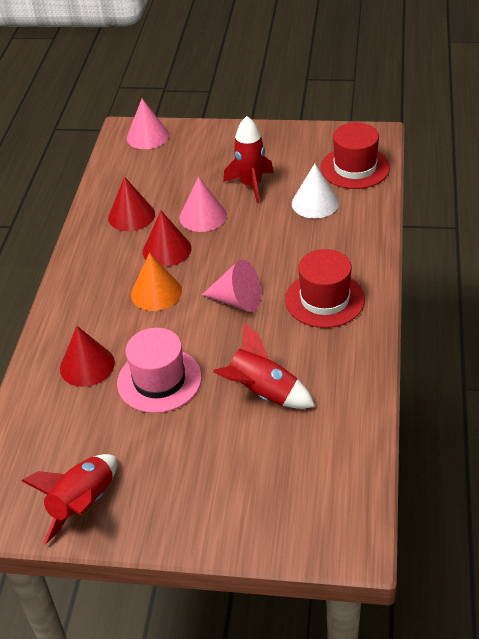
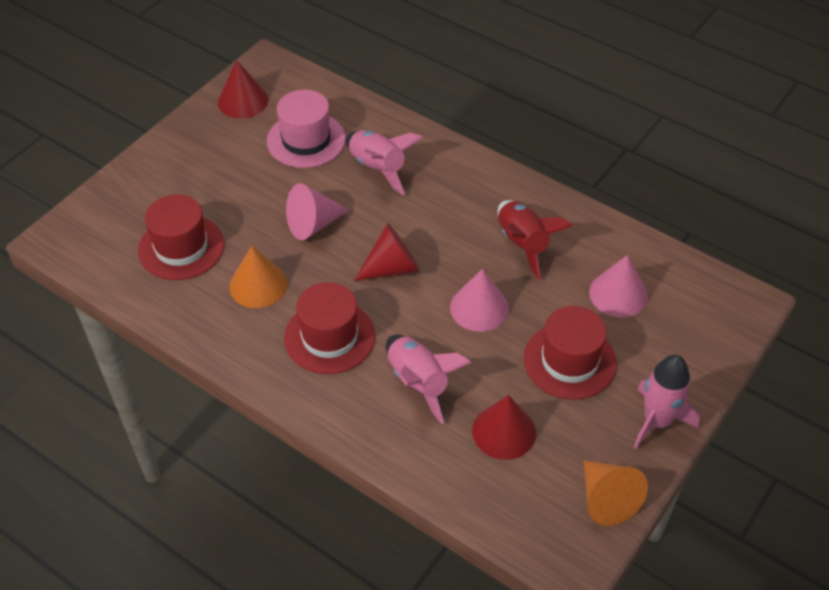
orange cone: [131,253,182,311] = 1 -> [229,246,288,308] [583,460,648,526] = 2
pink rocket: none = 0 -> [346,130,423,195] [386,335,472,424] [634,355,700,449] = 3
red hat: [285,249,365,328] [321,123,390,189] = 2 -> [138,194,224,280] [284,282,375,374] [524,306,617,399] = 3
red rocket: [22,454,117,544] [213,323,315,409] [223,116,274,203] = 3 -> [498,200,573,280] = 1
white cone: [292,163,339,218] = 1 -> none = 0

